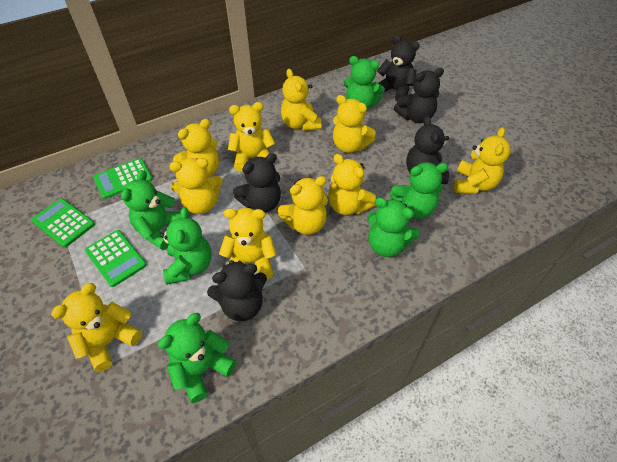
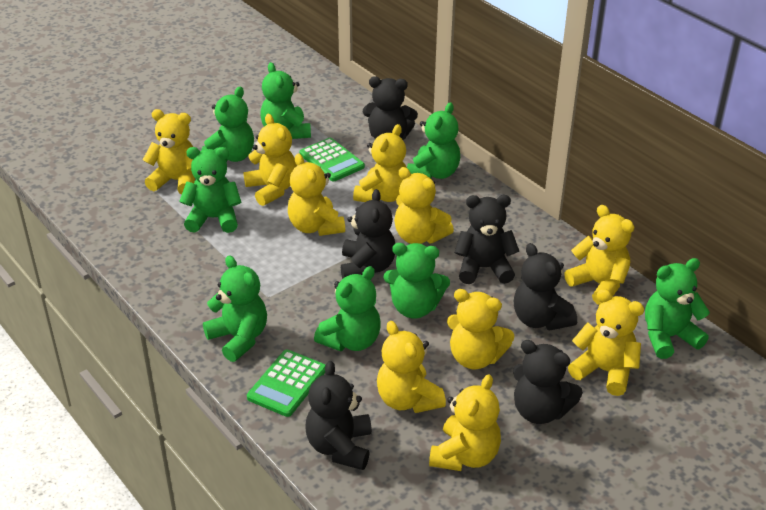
black teddy bear: [207,260,267,321] [233,153,281,213] [377,35,420,101] [394,68,444,123] [406,116,449,184] = 5 -> [306,361,372,470] [341,189,395,279] [363,77,418,140] [454,195,519,284] [513,340,583,424] [514,243,577,331] = 6
green calculator: [31,198,95,247] [85,230,147,287] [93,158,153,199] = 3 -> [247,350,326,417] [300,138,365,181] = 2
green teddy bear: [121,170,181,250] [158,313,236,403] [160,207,212,285] [344,56,385,109] [367,197,420,257] [390,162,448,219] = 6 -> [179,147,242,233] [201,87,254,163] [203,255,267,362] [260,62,311,139] [314,266,381,351] [384,243,450,319] [407,102,460,179] [645,258,710,359] = 8

